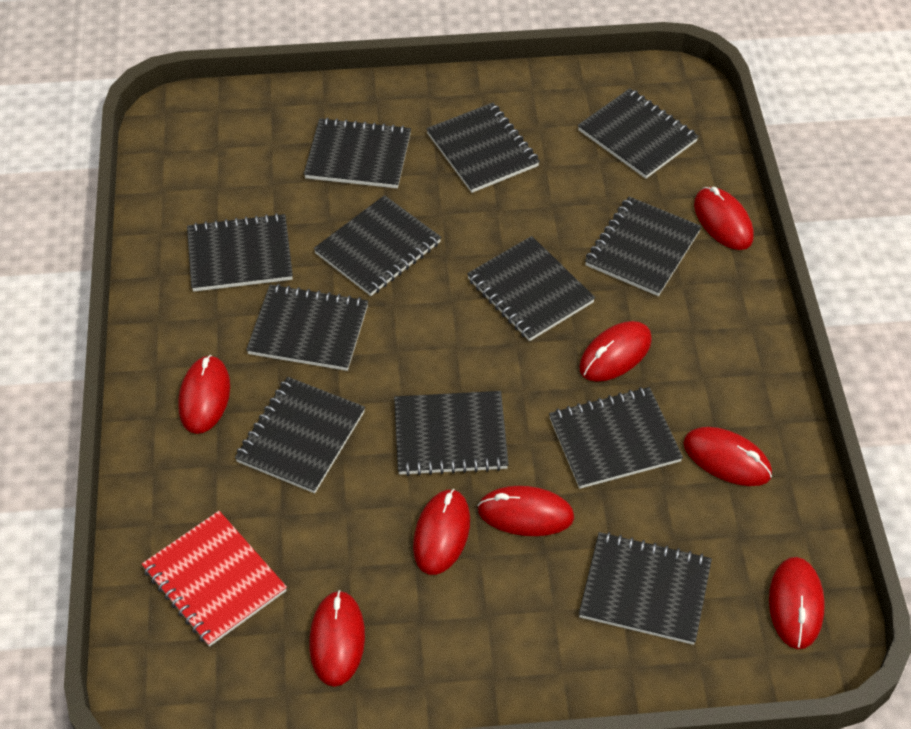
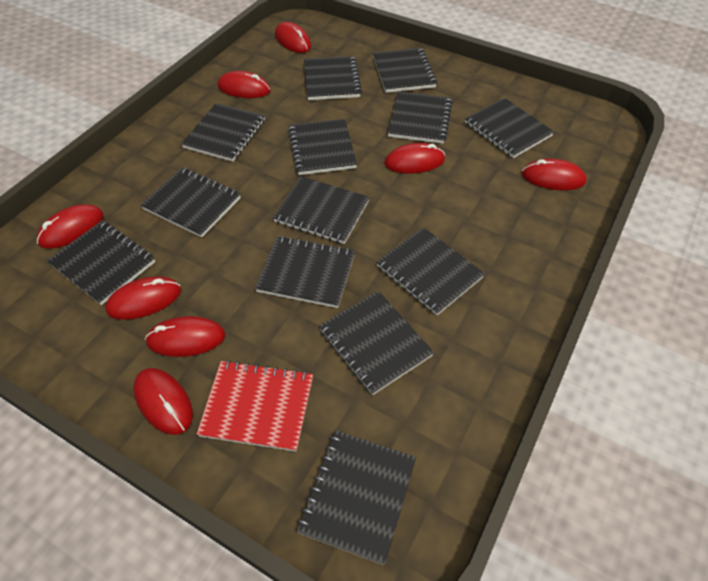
black notebook: [187,213,293,292] [235,377,365,493] [246,284,368,371] [304,117,411,188] [314,195,441,296] [394,391,509,476] [426,103,540,193] [467,236,595,341] [549,387,683,489] [578,89,699,179] [579,532,712,645] [585,197,702,296] = 12 -> [46,221,155,305] [140,168,241,238] [181,103,265,162] [255,236,355,308] [273,176,370,244] [288,119,357,175] [297,430,416,565] [304,56,362,100] [319,291,434,395] [373,48,437,93] [376,227,485,315] [387,91,452,144] [465,98,554,158] = 13

